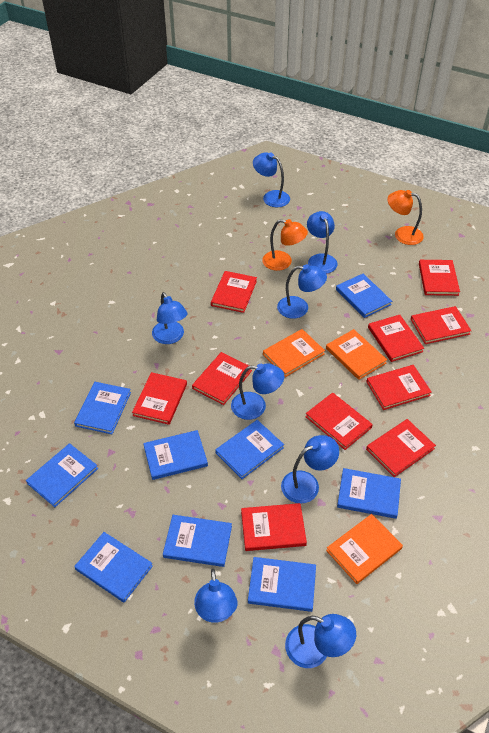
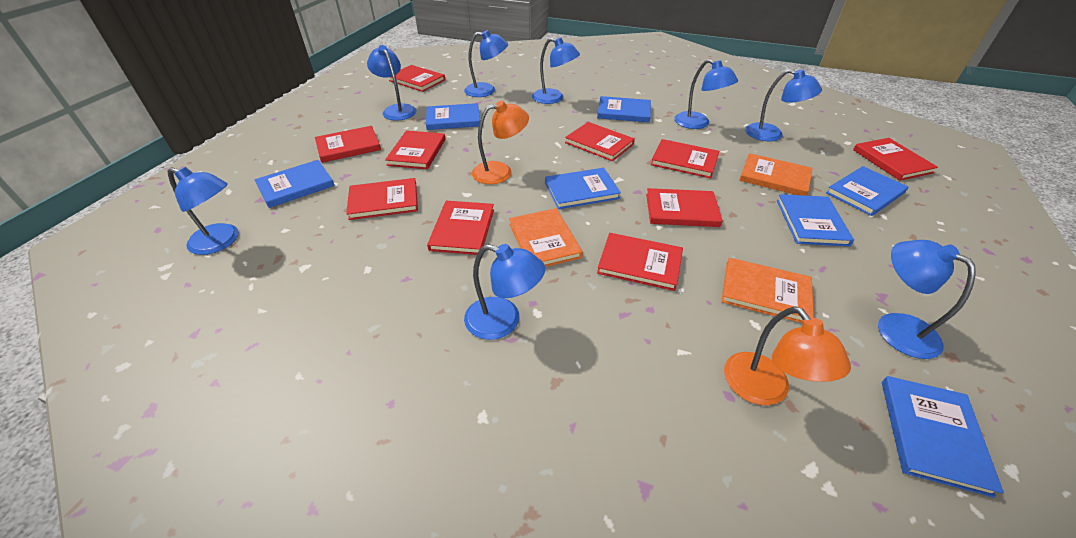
blue book: [26,443,98,507] [74,382,131,434] [74,532,153,603] [143,430,208,480] [163,515,232,567] [215,420,284,479] [248,557,316,612] [336,274,392,318] [337,468,401,519] = 9 -> [255,160,335,208] [426,103,480,130] [545,168,621,209] [597,96,651,122] [777,194,854,246] [826,166,908,216] [882,376,1004,498] = 7

